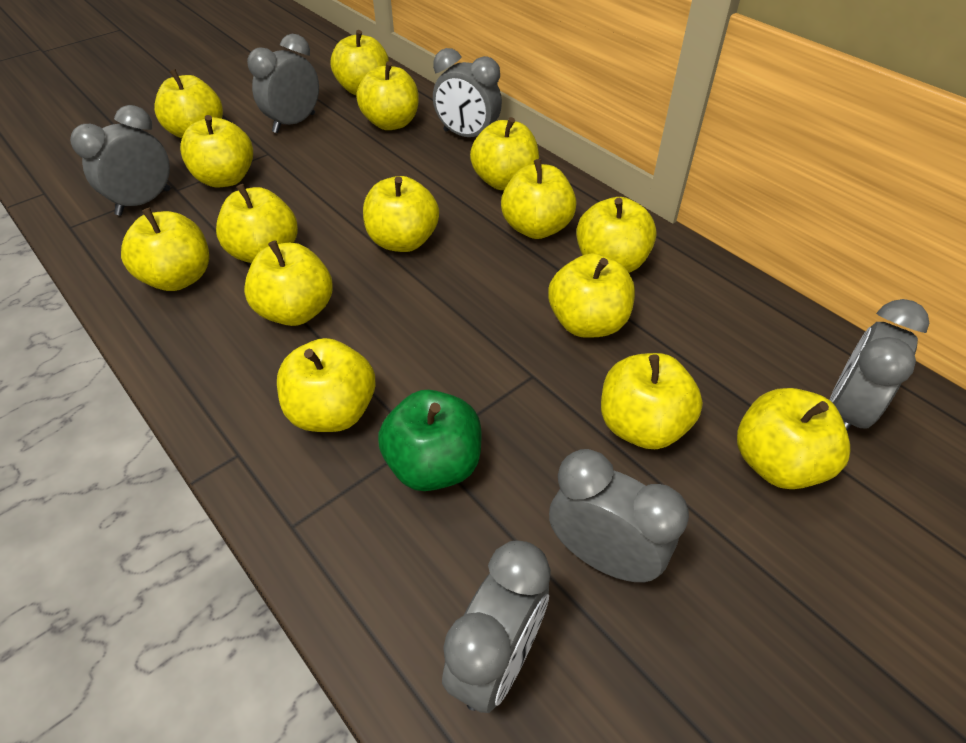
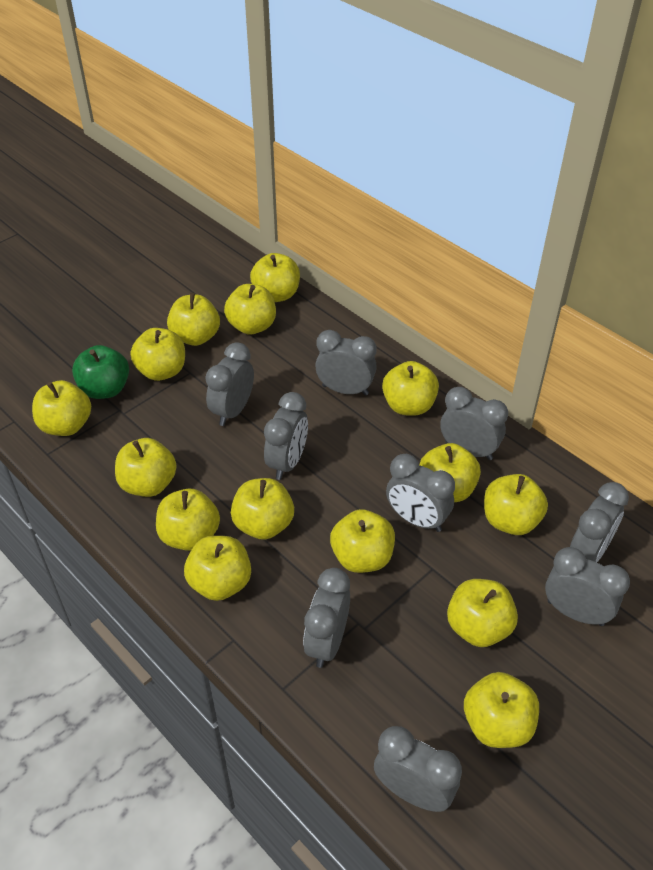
grey clock: [70,105,170,216] [247,34,319,133] [433,48,502,137] [442,540,551,713] [549,449,689,583] [830,299,929,430] = 6 -> [205,342,254,426] [264,392,308,480] [303,568,350,668] [315,330,377,396] [374,726,462,812] [386,454,455,532] [441,387,508,460] [545,547,630,626] [570,482,629,562] = 9

